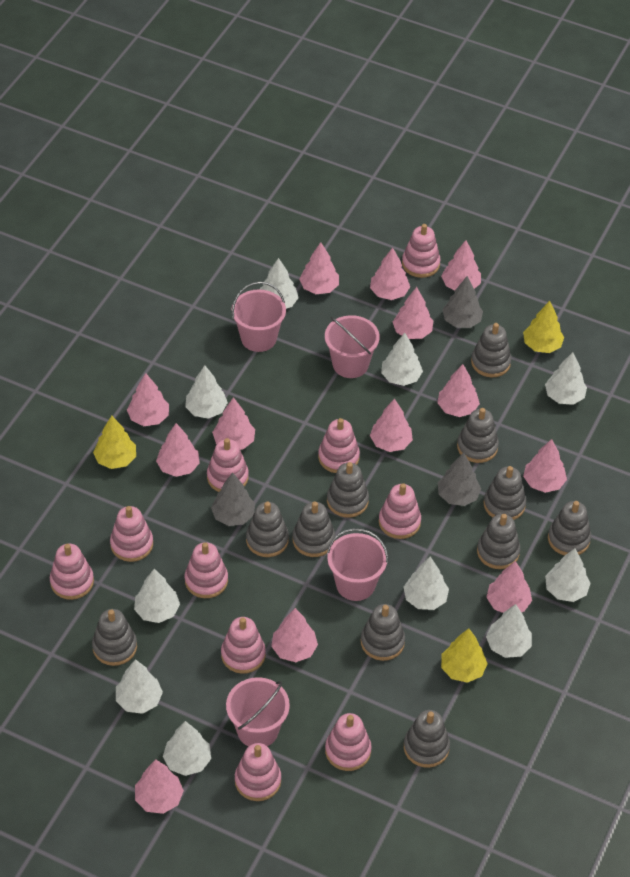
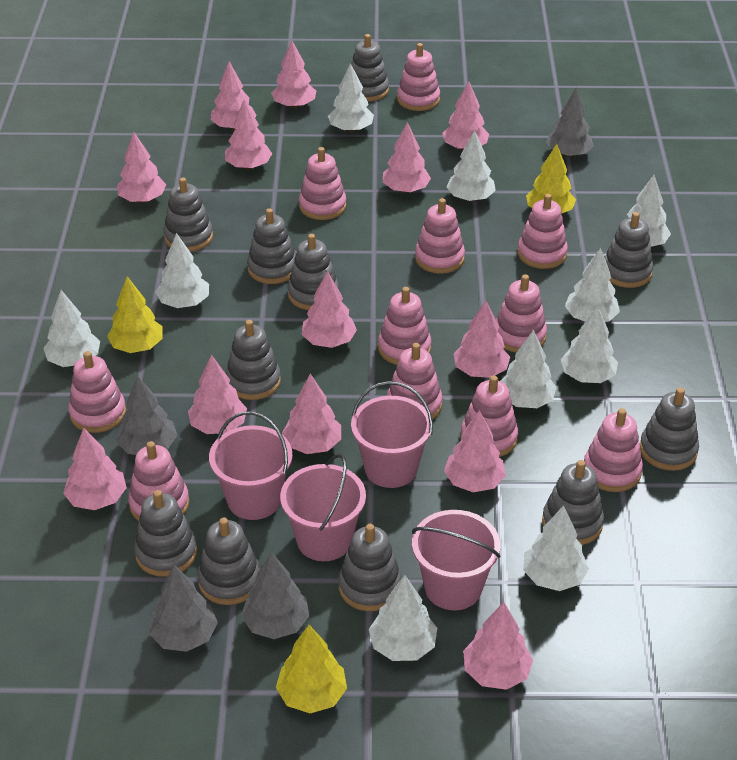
grey tree: [211,473,255,526] [438,452,481,506] [442,276,483,328] = 3 -> [117,376,178,455] [149,565,218,652] [241,552,309,639] [546,88,594,157] = 4
pink stacking toy: [50,544,94,600] [110,506,153,562] [185,542,228,598] [207,438,249,492] [221,617,266,674] [235,743,281,801] [318,418,360,473] [325,713,372,771] [379,483,421,539] [402,224,441,278] = 10 -> [68,351,126,433] [128,441,189,521] [299,147,346,220] [378,287,431,365] [387,343,442,420] [397,43,440,111] [415,198,465,274] [461,375,518,457] [496,275,547,353] [517,194,568,269] [584,408,643,492] = 11

